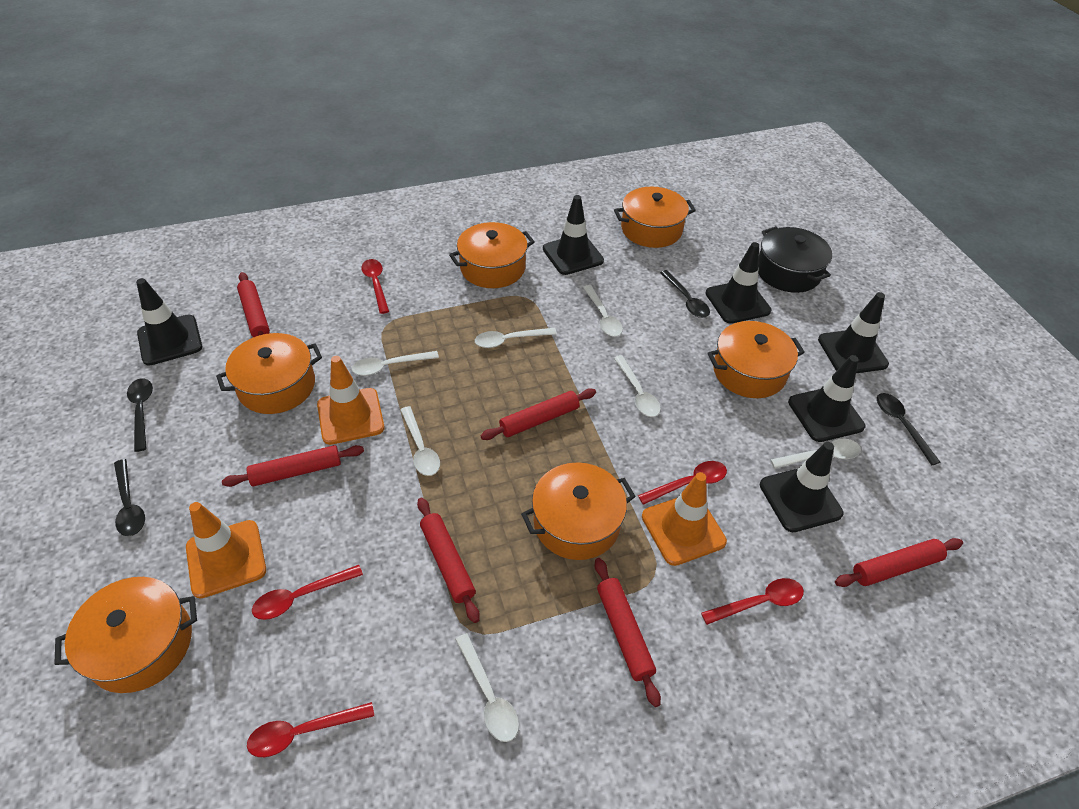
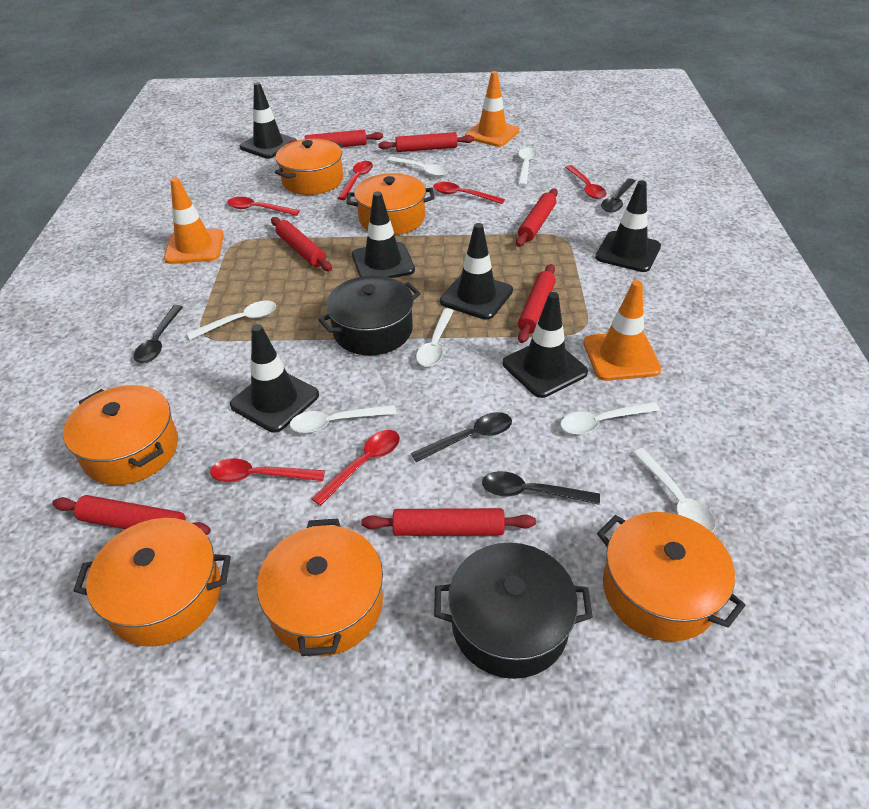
black pot: [758,226,832,293] = 1 -> [318,275,421,355] [434,542,593,679] = 2
red rolling pin: [222,445,364,487] [237,272,270,337] [417,498,480,623] [480,388,596,440] [595,558,661,707] [835,538,963,587] = 6 -> [52,495,211,535] [271,217,332,271] [288,130,383,147] [361,508,536,536] [378,132,474,152] [516,189,558,247] [518,264,556,343] = 7
red spoon: [247,702,374,757] [252,565,363,620] [361,259,389,314] [638,461,727,505] [701,578,804,625] = 5 -> [210,458,325,482] [227,197,300,216] [311,430,400,506] [337,161,373,200] [433,182,505,204] [565,165,607,199] = 6

